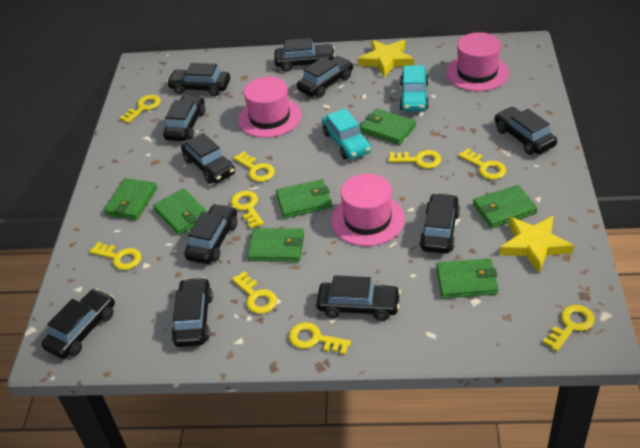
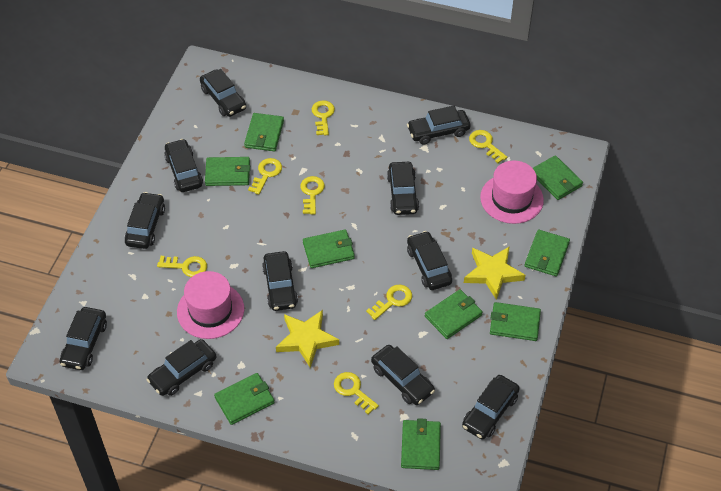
green wallet: [104,178,157,220] [153,188,208,235] [247,228,304,262] [276,179,332,218] [360,108,416,145] [436,258,498,299] [473,185,538,228] = 7 -> [205,157,250,186] [214,373,275,425] [244,113,284,151] [303,229,355,268] [401,418,441,470] [425,289,483,339] [490,302,541,341] [525,230,570,276] [533,155,583,200] = 9
pink hat: [238,77,302,138] [331,174,405,246] [446,32,509,91] = 3 -> [177,271,244,339] [480,161,544,224] = 2
turquoise car: [322,108,371,159] [399,65,429,111] = 2 -> none = 0
yellow key: [90,242,141,270] [120,95,161,123] [231,191,264,229] [232,271,277,314] [234,151,275,182] [289,322,351,355] [389,150,442,168] [458,148,506,180] [543,305,595,351] = 9 -> [157,256,207,277] [248,158,282,195] [301,176,325,215] [312,100,335,135] [334,372,379,415] [366,285,412,320] [469,130,507,163] = 7

